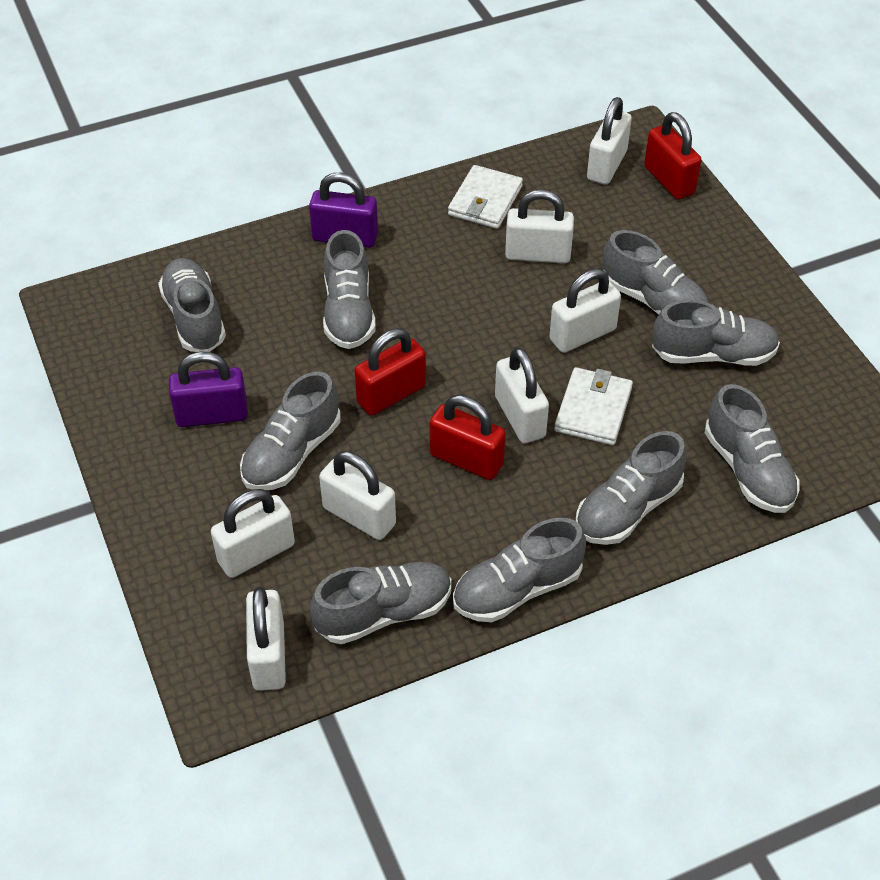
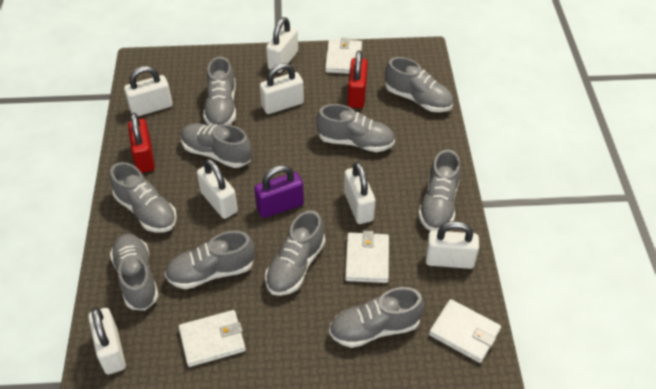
grey shoe: [158,258,226,352] [240,371,340,490] [310,562,451,644] [323,230,376,349] [453,518,586,622] [576,431,687,545] [603,230,709,315] [652,300,780,366] [705,384,800,513] = 9 -> [110,162,177,233] [110,234,159,310] [165,231,255,289] [181,123,252,168] [203,57,236,125] [265,210,325,296] [316,104,395,152] [329,287,424,348] [385,57,453,112] [418,150,461,231] = 10
purple padlock: [169,352,248,427] [309,173,378,248] = 2 -> [254,165,304,218] = 1
red padlock: [355,329,426,416] [429,395,506,480] [644,112,702,200] = 3 -> [128,113,155,173] [348,50,368,108] = 2
white wallet: [448,165,523,229] [554,367,633,445] = 2 -> [179,310,246,367] [325,38,362,74] [345,231,389,283] [429,299,501,363] = 4

